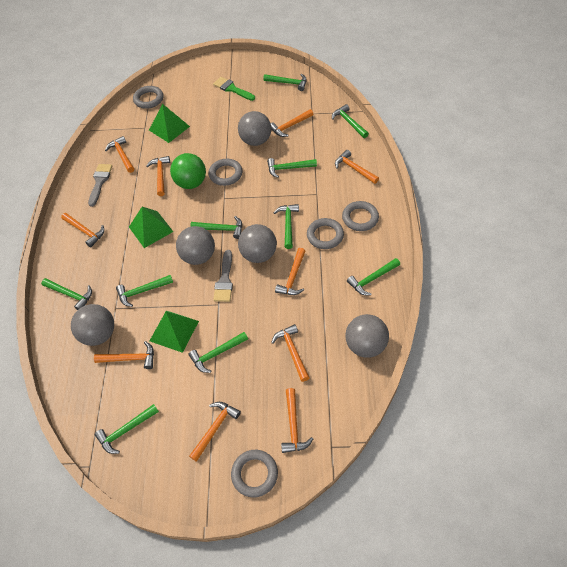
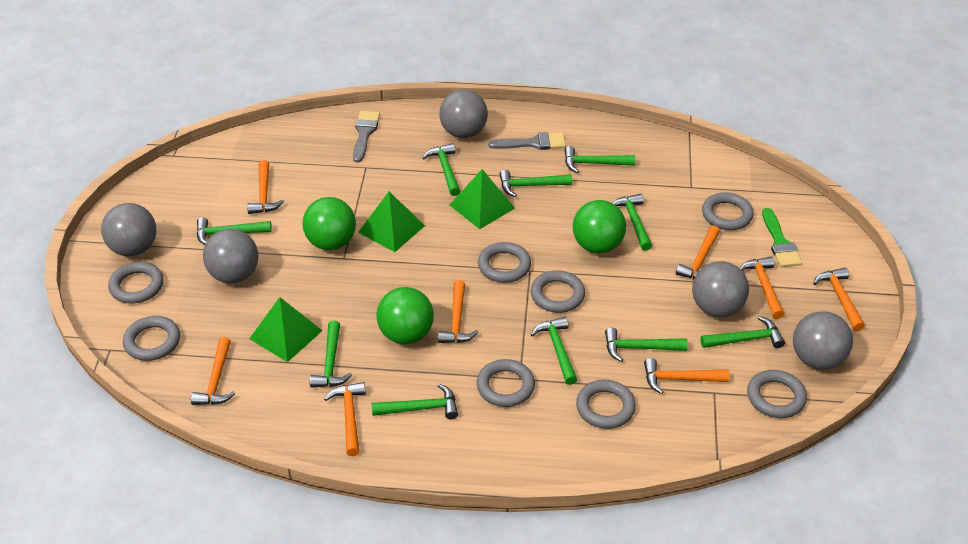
green ball: [170,153,206,189] = 1 -> [303,197,356,250] [377,287,434,344] [573,200,626,253] = 3
grey ring: [133,86,163,109] [209,159,242,186] [231,450,278,497] [307,218,344,249] [342,201,379,231] = 5 -> [108,262,163,304] [123,316,180,361] [477,359,535,407] [478,242,531,283] [531,271,585,313] [576,380,636,429] [702,192,754,230] [747,370,807,418] = 8
orange hammer: [61,213,104,247] [94,341,154,369] [105,136,134,173] [146,156,170,196] [189,402,241,462] [271,109,314,137] [271,324,310,382] [275,248,305,295] [281,388,313,453] [335,150,379,184] = 10 -> [191,337,235,405] [247,160,284,214] [324,382,366,456] [438,280,479,343] [644,358,729,394] [676,225,720,280] [740,257,784,319] [813,267,865,331] = 8

